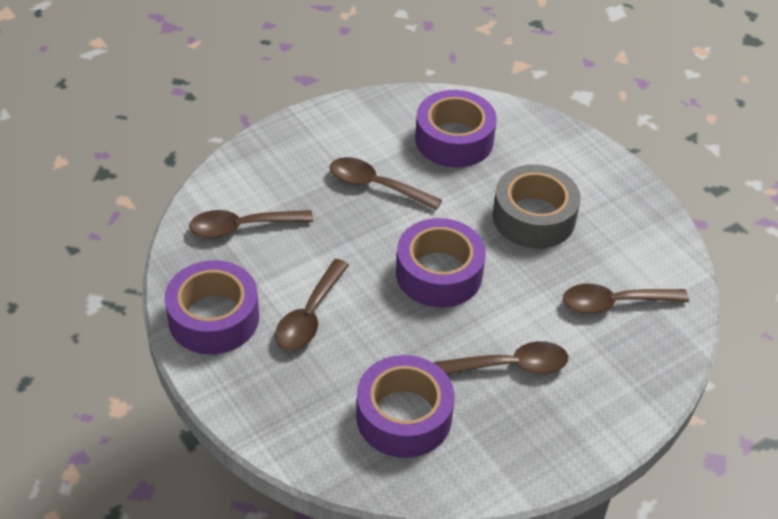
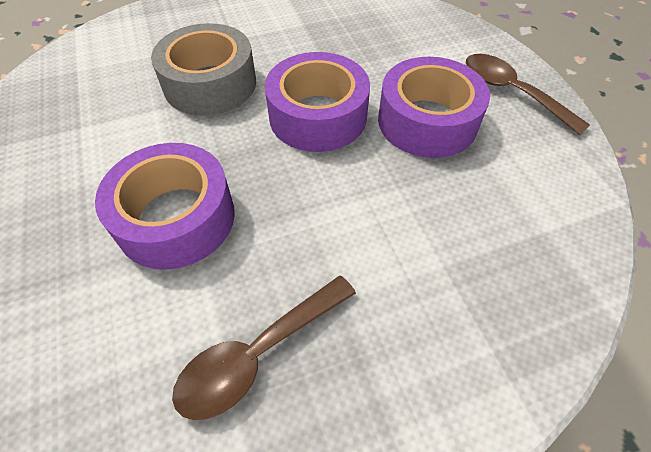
brown spoon: [189,210,313,238] [275,259,349,350] [329,157,442,210] [434,341,568,374] [563,284,689,314] = 5 -> [172,275,356,420] [466,54,590,135] = 2
purple tape: [164,260,259,354] [356,355,454,458] [396,218,486,308] [415,90,497,168] = 4 -> [95,143,235,270] [265,52,370,152] [378,57,490,158] = 3

